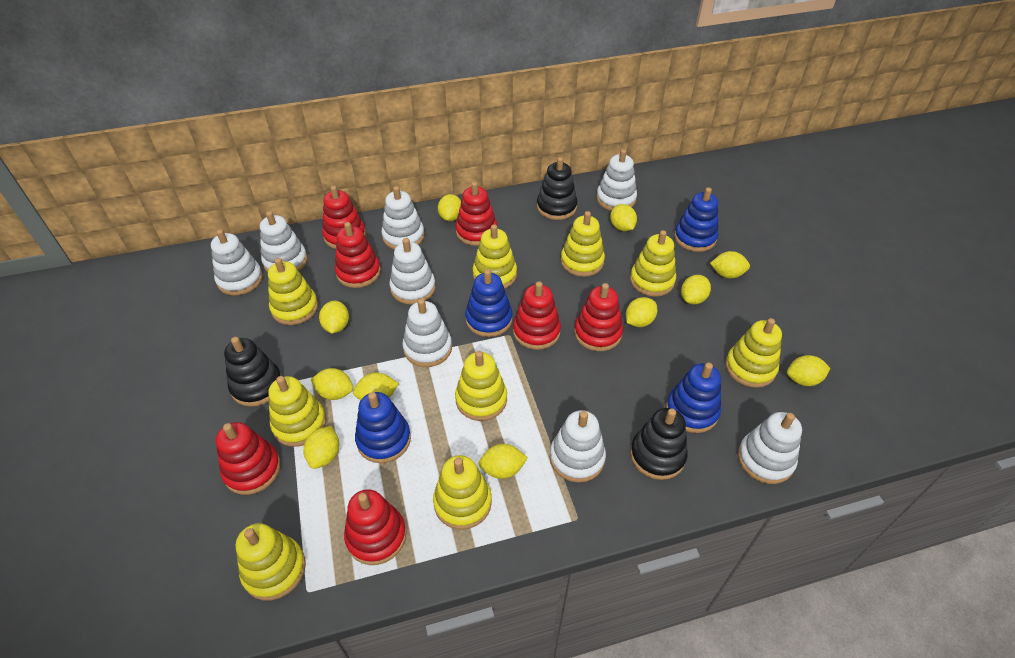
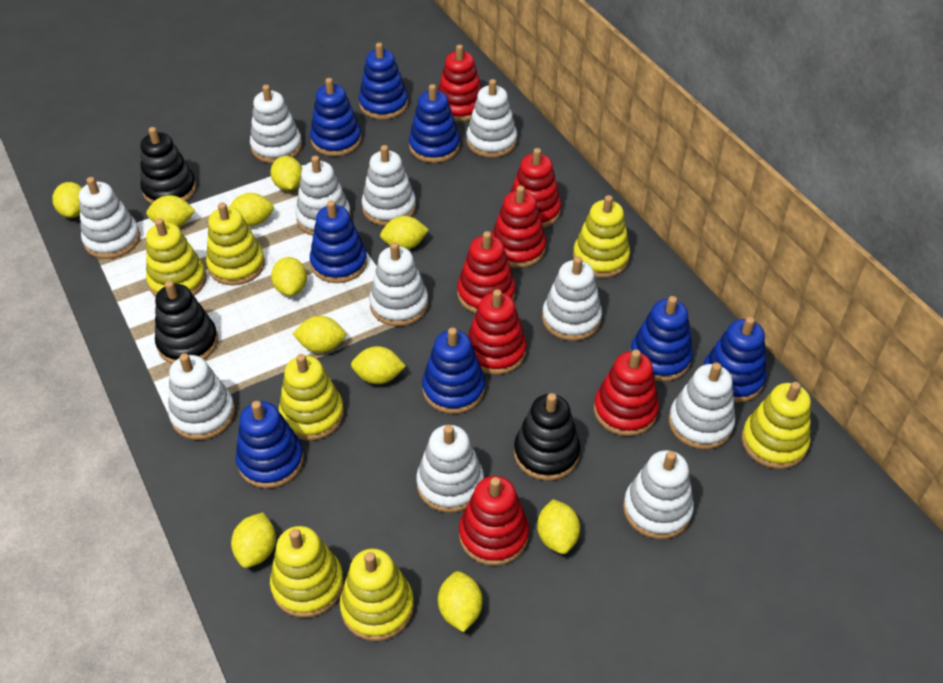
blue stacking toy: [355,392,411,463] [465,269,513,337] [666,363,721,433] [674,187,718,252] = 4 -> [236,401,304,488] [310,78,362,156] [310,200,367,283] [359,43,408,120] [409,84,460,163] [422,328,485,414] [630,296,693,382] [703,317,766,403] = 8
white stacking toy: [211,229,263,296] [260,211,307,272] [381,186,425,249] [389,238,436,305] [403,298,452,367] [550,410,606,483] [596,149,637,211] [738,412,802,484] = 8 -> [79,177,140,259] [168,353,235,440] [250,85,302,163] [296,155,351,236] [362,145,416,226] [369,242,428,326] [416,425,484,513] [467,79,517,158] [542,256,602,341] [623,450,694,539] [669,362,735,449] = 11
yellow stacking toy: [236,523,306,601] [268,258,318,325] [268,376,326,447] [433,455,492,530] [455,351,507,421] [473,224,517,289] [561,211,605,277] [630,230,676,297] [725,318,782,388] = 9 -> [146,218,206,296] [206,202,265,286] [270,526,344,618] [279,354,344,441] [340,549,414,641] [573,195,630,278] [741,382,811,469] = 7

